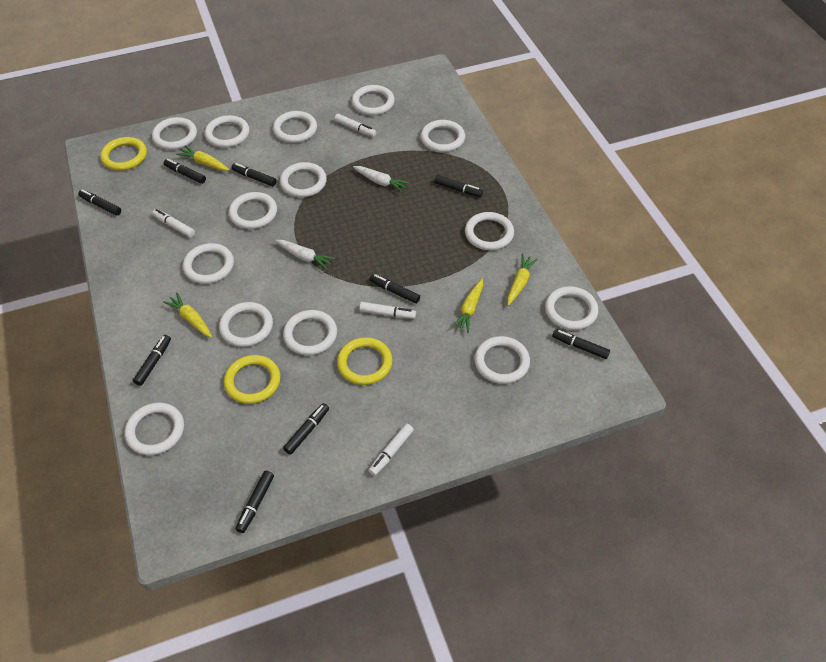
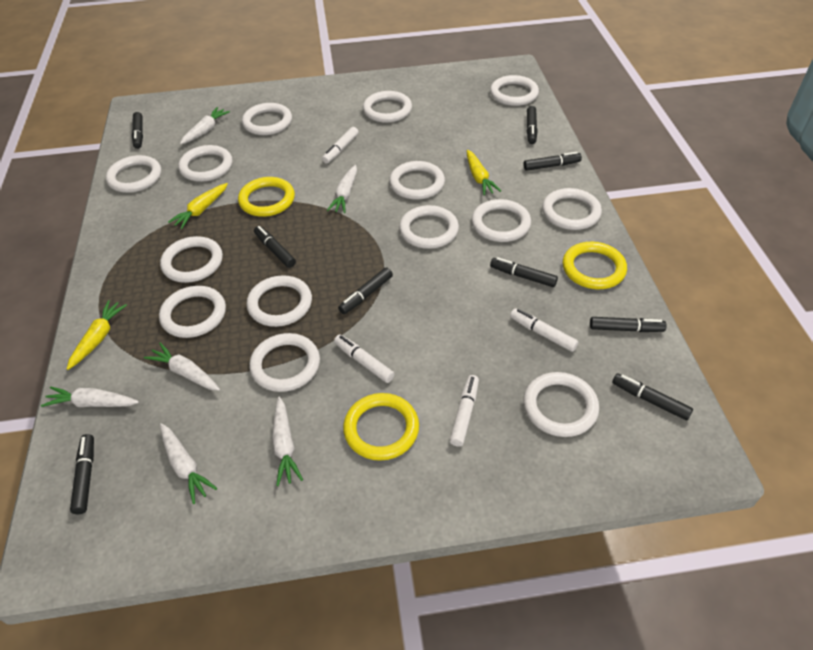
white carrot: [275,240,335,270] [353,166,409,192] = 2 -> [41,386,139,407] [144,342,220,391] [160,423,217,504] [180,107,230,145] [272,397,303,486] [327,165,357,213] = 6
yellow carrot: [163,292,212,338] [176,145,229,171] [452,279,483,333] [507,254,538,306] = 4 -> [67,300,127,370] [168,183,228,229] [467,150,501,195] = 3

